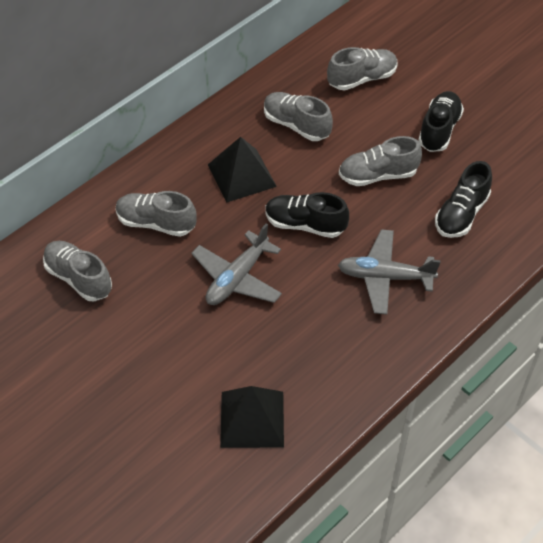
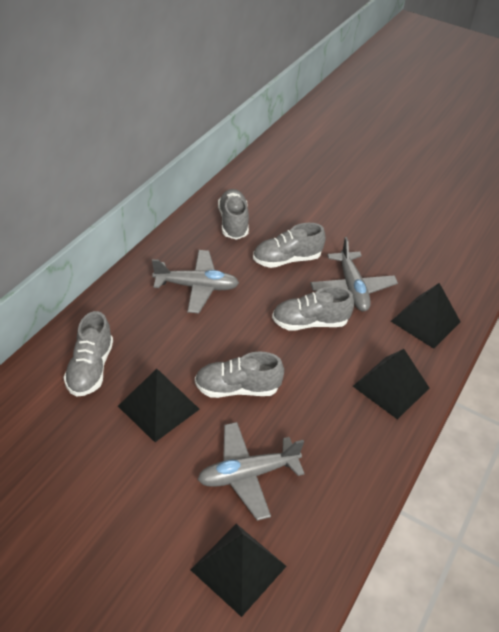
black pyramid: [208,137,277,202] [220,386,284,448] = 2 -> [118,369,200,442] [191,524,287,617] [353,349,429,419] [391,283,461,349] = 4
black shoe: [265,192,349,238] [418,91,464,152] [435,161,492,238] = 3 -> none = 0
grey plane: [191,224,282,305] [338,229,441,315] = 2 -> [152,250,239,313] [197,422,305,521] [310,237,398,311] = 3

